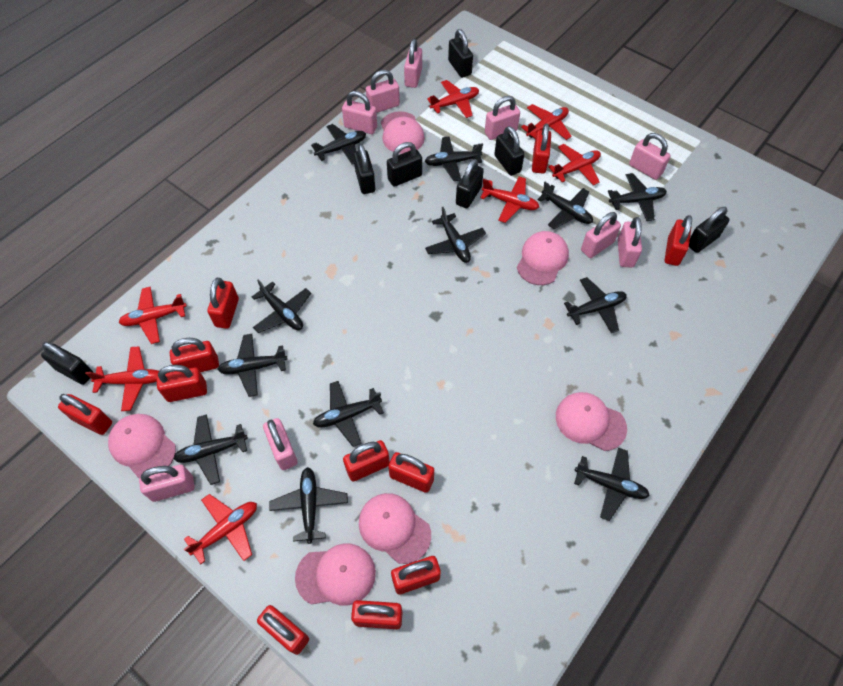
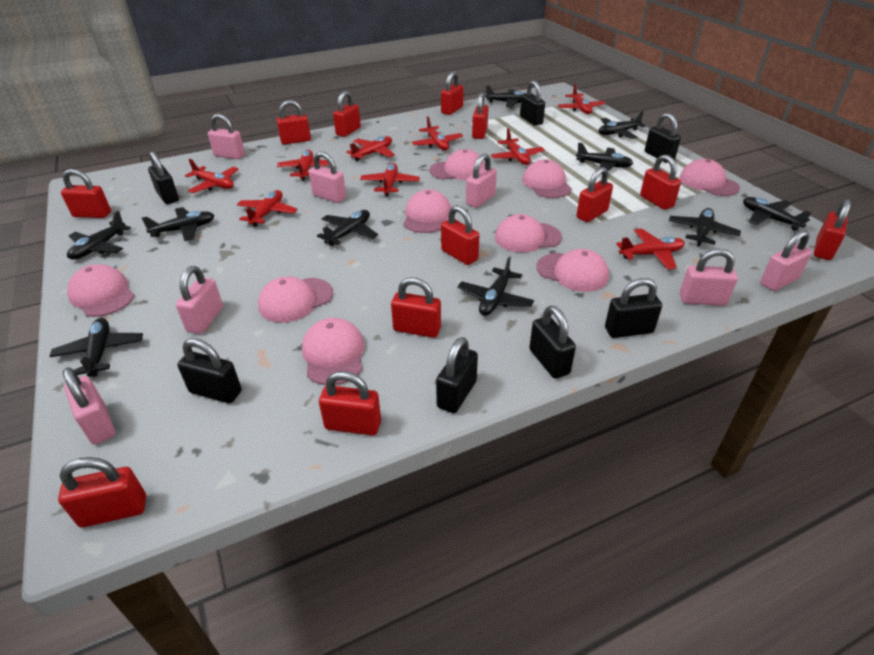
black plane: [173,414,248,485] [217,334,288,397] [252,279,311,333] [270,467,348,544] [311,124,366,164] [313,381,384,447] [425,136,483,181] [425,207,486,263] [537,182,593,229] [564,277,627,333] [574,448,650,521] [608,173,667,221] = 12 -> [49,318,143,377] [67,211,131,260] [142,207,214,241] [317,210,378,246] [457,256,534,316] [485,86,526,107] [576,142,633,171] [599,111,646,139] [669,208,741,247] [743,197,812,231] = 10
pink cap: [108,414,176,478] [295,544,376,606] [359,493,431,564] [381,111,425,154] [517,231,569,285] [556,392,627,451] = 6 -> [67,264,134,317] [258,277,333,323] [302,318,365,385] [404,190,451,233] [430,149,485,180] [495,214,562,252] [522,159,572,198] [536,249,609,292] [679,159,740,196] = 9
pink padlock: [139,465,195,502] [263,418,298,470] [342,91,377,134] [366,70,400,113] [404,39,422,88] [485,96,520,140] [581,212,621,258] [618,217,642,268] [629,133,671,180] = 9 -> [63,367,115,444] [176,266,223,334] [208,114,245,159] [309,152,346,203] [466,154,497,208] [680,249,738,306] [760,230,812,291] = 7
red padlock: [58,394,112,435] [156,365,207,402] [170,338,219,372] [207,278,239,329] [257,605,309,655] [343,440,390,482] [351,600,403,629] [388,452,434,493] [391,556,441,594] [532,124,551,174] [665,215,692,266] = 11 -> [58,457,146,527] [61,169,111,218] [277,100,311,145] [319,371,381,436] [333,91,361,137] [391,277,441,338] [441,71,464,115] [441,205,479,265] [472,92,488,139] [576,167,613,222] [640,155,681,210] [814,199,851,260] = 12
red plane: [85,346,159,411] [119,287,187,344] [184,494,257,564] [427,80,479,118] [480,176,539,223] [521,104,572,140] [548,144,601,186] = 7 -> [185,159,239,193] [237,190,298,227] [277,150,330,181] [346,136,395,161] [360,163,420,196] [412,116,463,150] [491,128,545,165] [558,84,606,114] [616,229,685,270] = 9

